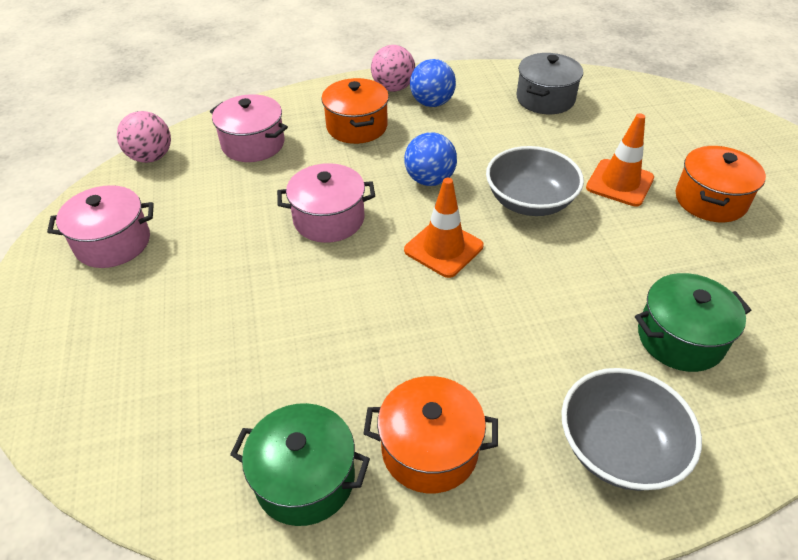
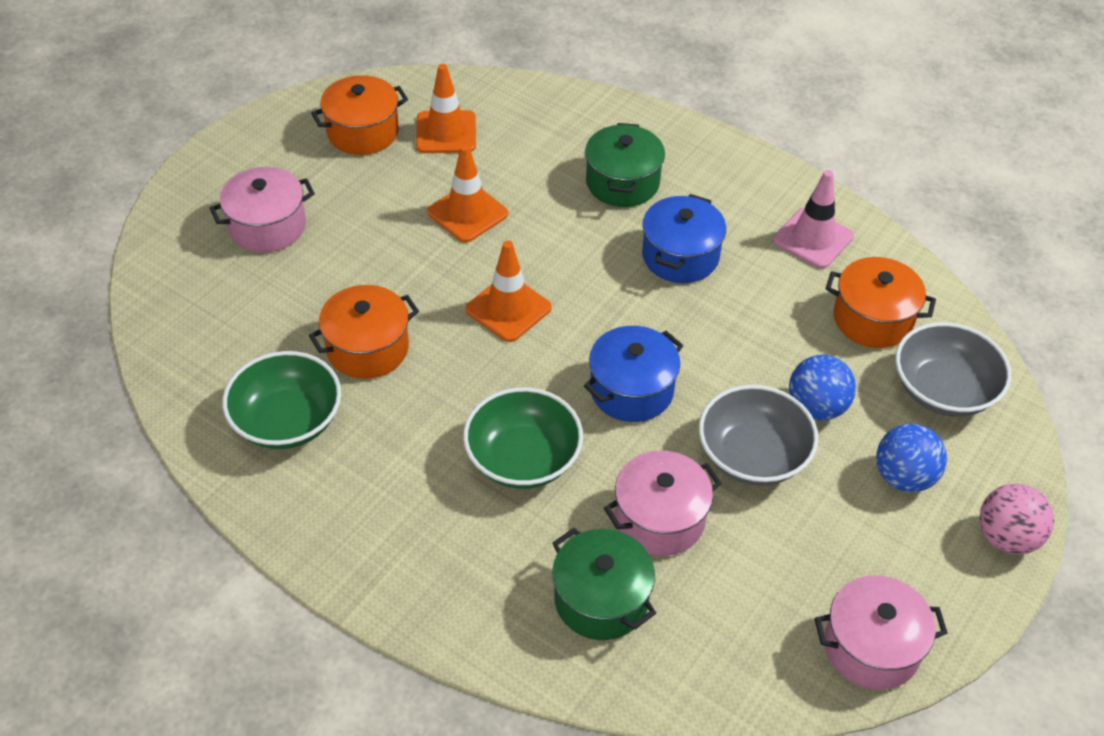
blue pot: none = 0 -> [584,326,684,422] [642,194,726,283] = 2
green bowl: none = 0 -> [222,351,341,449] [463,387,583,489] = 2
grey pot: [516,53,583,114] = 1 -> none = 0
orange traffic cone: [404,178,484,278] [586,113,654,207] = 2 -> [416,64,476,153] [427,144,508,243] [466,241,552,342] = 3
pink ball: [117,111,171,163] [371,45,415,92] = 2 -> [980,483,1054,555] = 1
pink traffic cone: none = 0 -> [773,170,854,268] = 1

